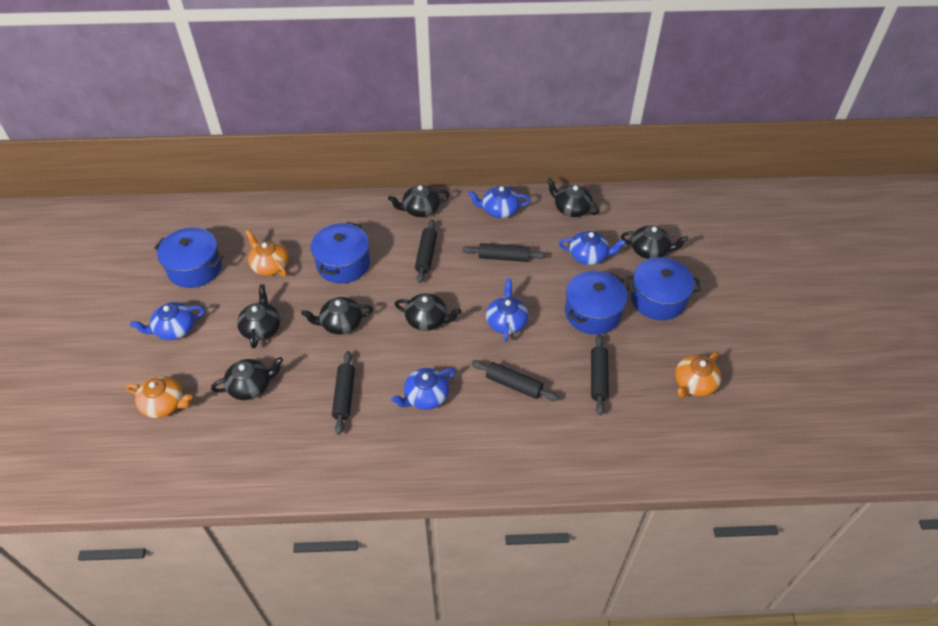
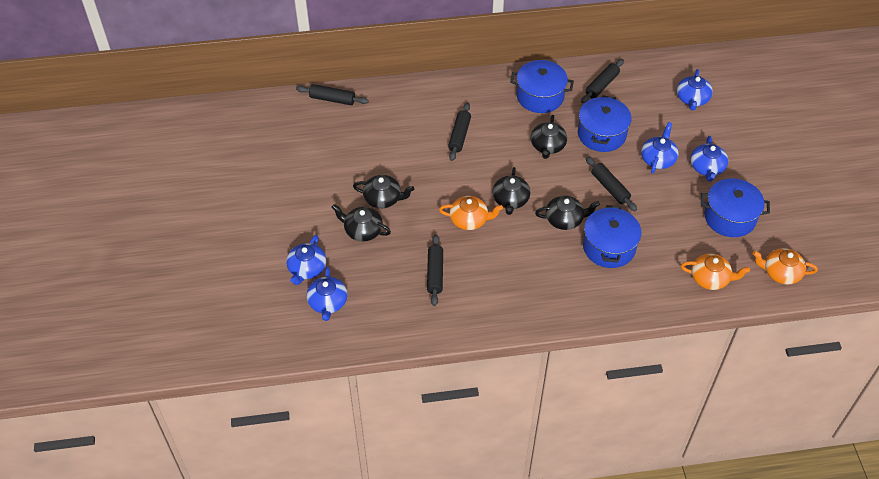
black teapot: [211,357,283,400] [237,284,280,349] [301,297,373,335] [388,185,449,217] [395,293,461,331] [546,178,600,217] [621,225,689,259] = 7 -> [331,204,391,242] [353,175,414,208] [492,167,530,215] [531,115,567,159] [535,196,600,230] = 5

